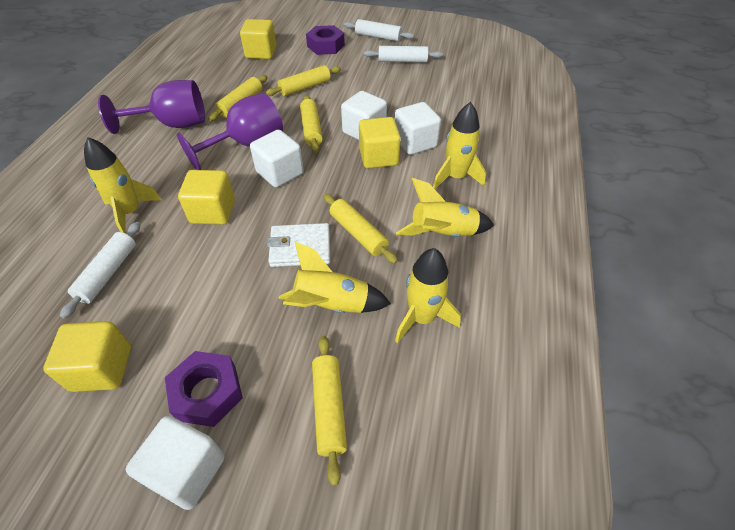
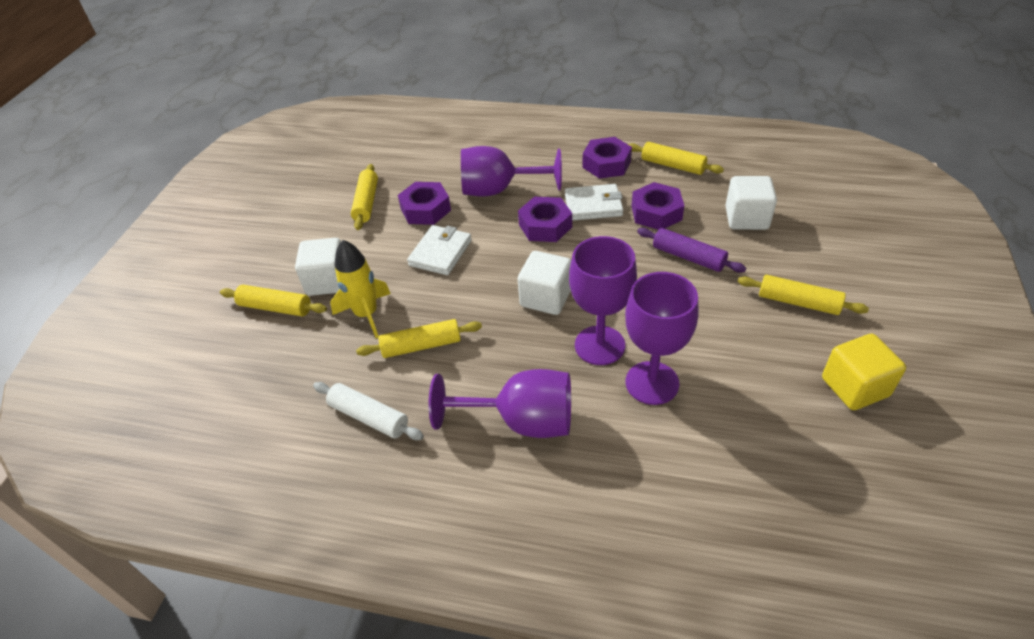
purple goblet: [98,80,205,134] [177,93,283,170] = 2 -> [428,369,571,438] [461,146,562,196] [569,236,637,365] [625,272,699,405] = 4
purple nut: [165,351,243,427] [306,25,345,55] = 2 -> [398,182,451,225] [518,197,572,242] [583,137,632,179] [632,182,684,230] = 4
purple rolling pin: none = 0 -> [637,228,746,273] = 1
white cube: [126,416,225,510] [250,130,303,188] [341,91,387,140] [395,102,441,155] = 4 -> [295,238,341,296] [518,251,571,315] [725,176,777,230] = 3
white rolling pin: [60,222,141,319] [344,19,414,42] [364,46,443,62] = 3 -> [313,382,424,440] = 1
white wallet: [267,223,330,267] = 1 -> [407,225,472,275] [565,184,623,221] = 2
yellow cube: [43,321,131,392] [178,170,235,225] [240,19,277,59] [359,117,401,169] = 4 -> [822,334,906,410] = 1
yellow rocket: [84,137,162,233] [278,242,391,313] [395,248,461,343] [396,178,494,237] [433,102,486,189] = 5 -> [330,240,391,338] = 1

